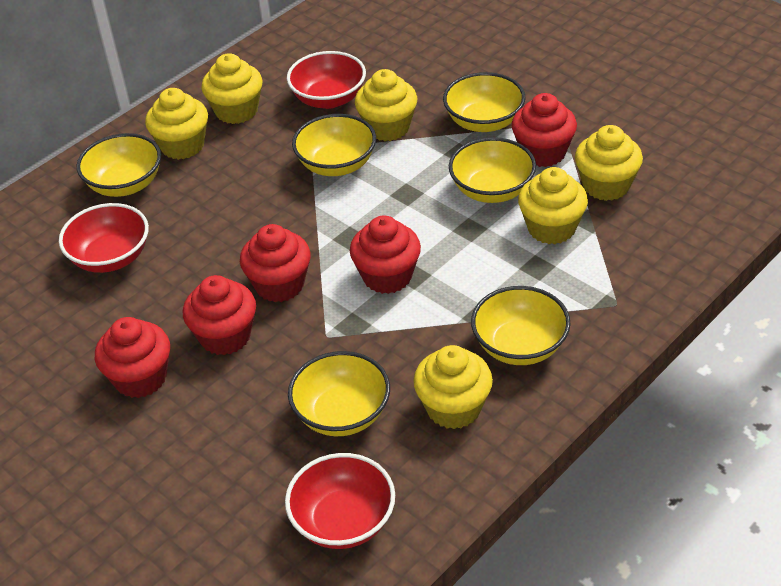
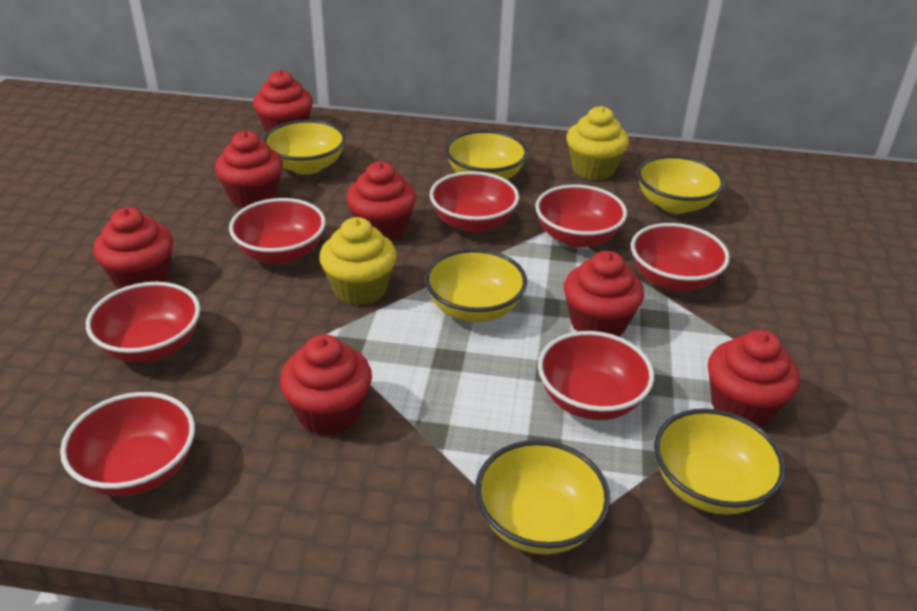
red bowl: [59,203,149,273] [285,453,395,549] [287,51,366,109] = 3 -> [60,392,195,496] [86,282,200,363] [229,198,326,264] [430,171,519,233] [535,184,627,248] [538,331,654,420] [631,223,730,291] = 7
red cupcake: [95,317,170,398] [183,275,256,355] [240,224,311,302] [350,215,421,294] [512,93,577,167] = 5 -> [93,207,173,289] [215,131,283,208] [253,70,313,133] [280,334,372,436] [346,162,416,242] [564,251,644,337] [708,330,800,427] = 7
yellow cupcake: [145,88,208,160] [201,53,262,124] [355,69,417,141] [413,345,493,429] [518,167,588,244] [575,125,643,201] = 6 -> [319,217,397,305] [566,106,629,180] = 2

